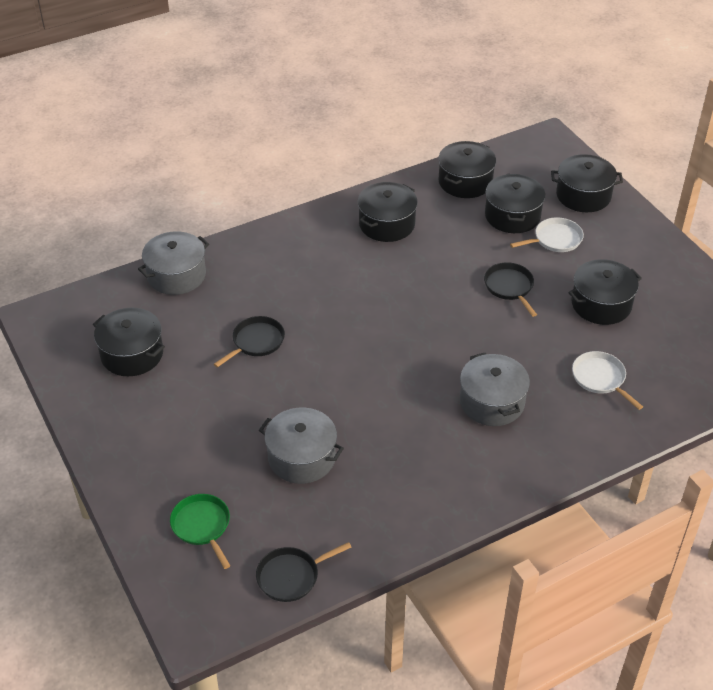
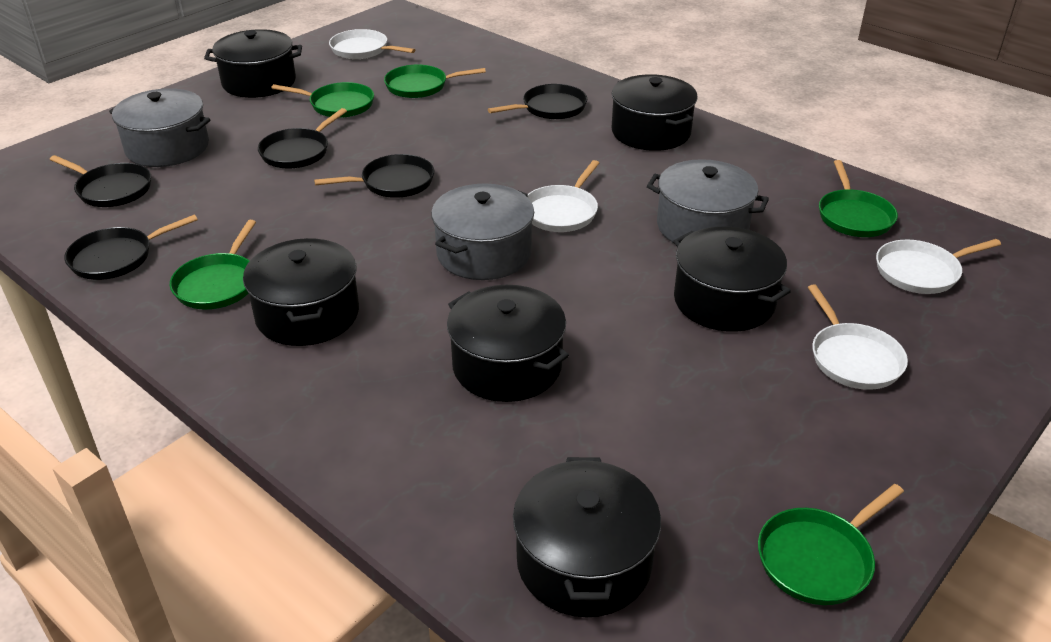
black pan: [214,316,285,368] [256,542,352,602] [484,262,537,317] = 3 -> [50,155,151,207] [64,214,198,280] [258,108,347,169] [314,154,434,198] [488,84,587,119] = 5
green pan: [170,494,230,569] = 1 -> [170,220,256,309] [272,82,374,118] [384,64,486,98] [758,484,904,605] [819,160,898,237] = 5
white pan: [510,217,584,252] [572,351,643,410] = 2 -> [329,29,415,59] [527,160,599,232] [808,284,908,390] [876,239,1001,294] = 4

